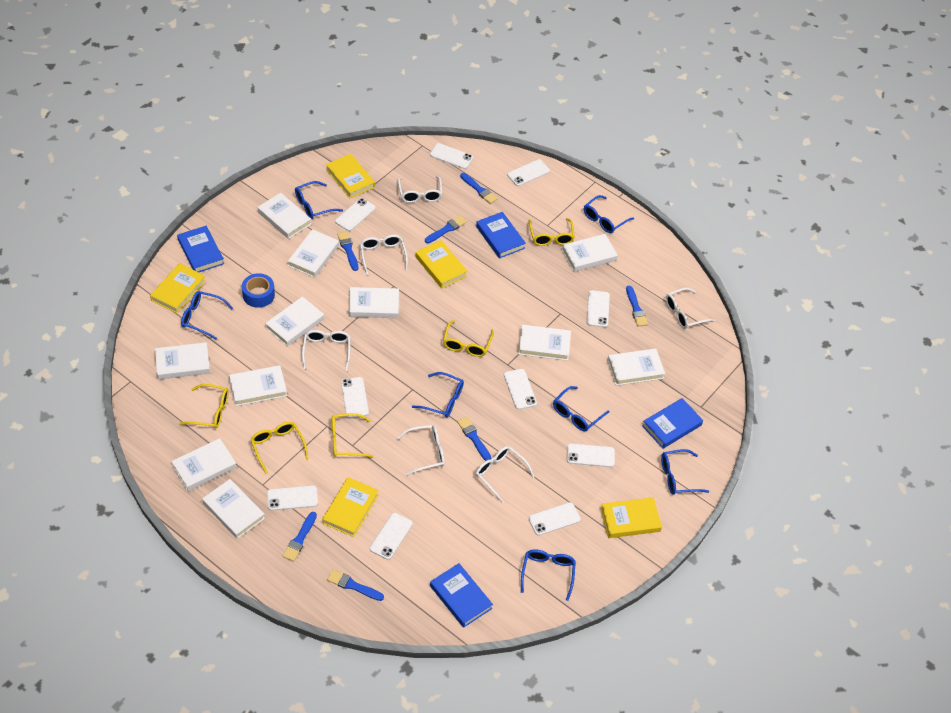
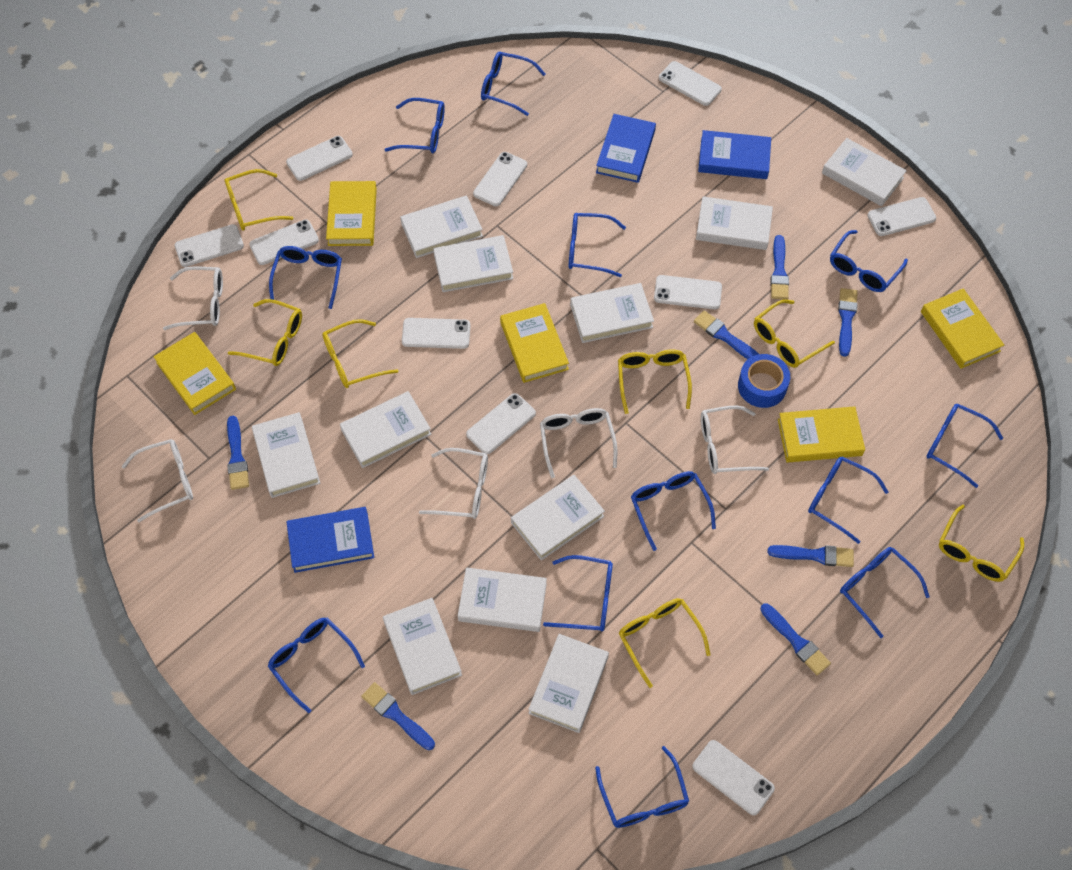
blue book: [177,226,224,272] [430,563,493,628] [476,212,526,259] [642,398,703,449] = 4 -> [286,507,374,573] [596,114,656,183] [698,130,771,179] = 3
blue glasses: [181,291,233,340] [295,181,343,219] [412,372,464,417] [521,549,576,601] [553,386,610,431] [584,195,634,233] [661,449,709,495] = 7 -> [268,618,365,713] [269,246,342,309] [385,98,445,153] [481,52,546,116] [543,555,613,631] [569,213,626,277] [595,746,689,828] [631,471,716,551] [808,457,888,544] [830,230,908,292] [840,547,930,638] [926,404,1003,488] = 12
white glasses: [302,330,350,371] [360,235,408,275] [396,425,445,475] [398,176,442,203] [476,446,534,503] [666,288,716,329] = 6 -> [121,439,193,522] [163,267,223,330] [419,448,488,519] [540,408,617,478] [701,406,769,474] = 5
yellow glasses: [179,384,229,428] [250,422,309,474] [332,413,373,458] [443,320,494,357] [529,218,575,246] = 5 -> [224,169,293,230] [228,299,302,366] [322,319,398,388] [618,350,692,414] [619,598,711,688] [754,299,835,368] [939,505,1024,582] = 7

